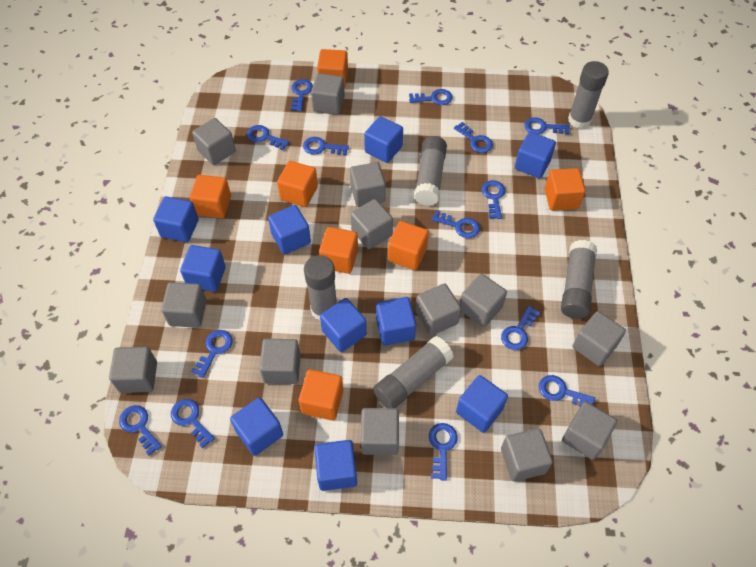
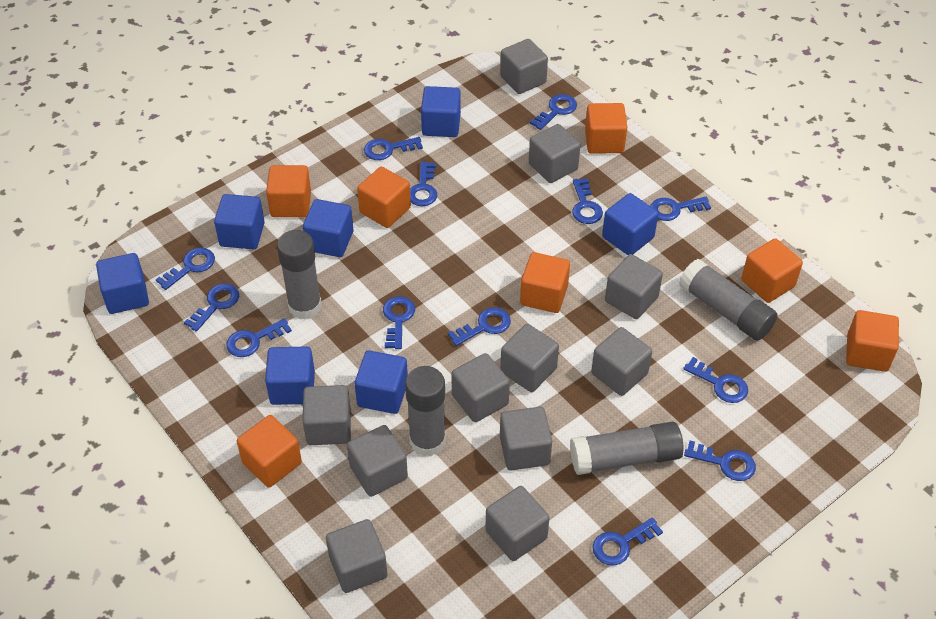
blue cube: [153,196,199,242] [180,245,226,292] [230,397,283,456] [268,205,311,254] [314,440,357,491] [320,298,367,352] [364,116,403,163] [376,297,416,345] [456,375,508,433] [515,132,556,178] = 10 -> [96,253,149,314] [214,194,265,249] [265,346,315,405] [303,199,353,257] [355,350,408,414] [421,86,461,137] [602,193,658,255] = 7
blue key: [119,405,162,455] [171,399,215,448] [191,330,233,378] [247,125,289,150] [291,79,313,111] [303,137,349,156] [409,89,453,105] [429,423,458,481] [432,210,480,238] [454,122,493,153] [482,180,505,219] [501,306,540,350] [524,117,570,135] [539,375,595,406] = 14 -> [156,248,215,290] [184,283,239,332] [226,318,292,357] [364,137,423,160] [383,296,415,349] [410,162,437,206] [448,307,511,346] [530,94,577,130] [572,178,603,224] [593,517,663,566] [650,197,711,221] [683,357,748,403] [684,441,756,481] = 13
grey cube: [109,347,157,393] [161,282,207,328] [192,118,236,165] [259,338,301,384] [311,73,345,115] [350,162,386,207] [351,199,393,249] [360,408,399,455] [415,283,461,336] [460,274,507,327] [501,428,553,481] [562,402,617,460] [573,311,626,366] = 13 -> [303,385,351,445] [326,519,387,593] [347,425,408,497] [451,353,510,422] [485,486,550,561] [500,39,548,94] [500,407,552,471] [501,324,559,392] [529,124,580,183] [591,327,652,396] [605,254,663,319] = 11
grey glue stick: [304,255,337,321] [373,336,454,408] [414,136,447,206] [561,240,597,319] [568,61,609,129] = 5 -> [277,230,322,320] [405,366,446,456] [570,422,684,475] [679,259,778,340] = 4

